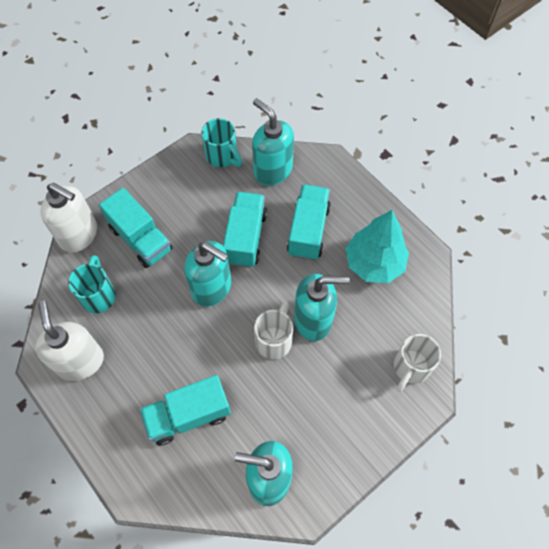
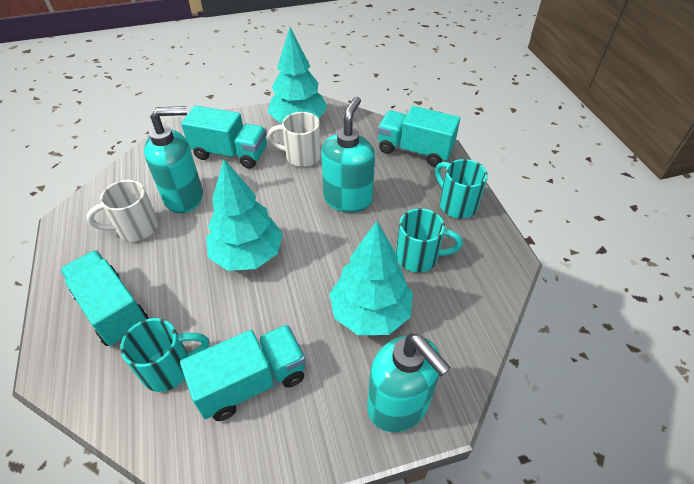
turquoise mug: [68,255,116,313] [201,118,242,167] = 2 -> [120,318,209,392] [396,208,463,272] [435,159,488,219] = 3
turquoise soap dispenser: [184,241,231,307] [235,441,293,506] [252,98,294,186] [294,274,350,341] = 4 -> [144,106,203,213] [321,97,375,213] [367,333,451,432] = 3
turquoise tree: [346,210,409,283] = 1 -> [206,159,283,271] [268,27,327,123] [329,221,413,335] = 3
white soap dispenser: [35,301,104,381] [40,183,97,252] = 2 -> none = 0

